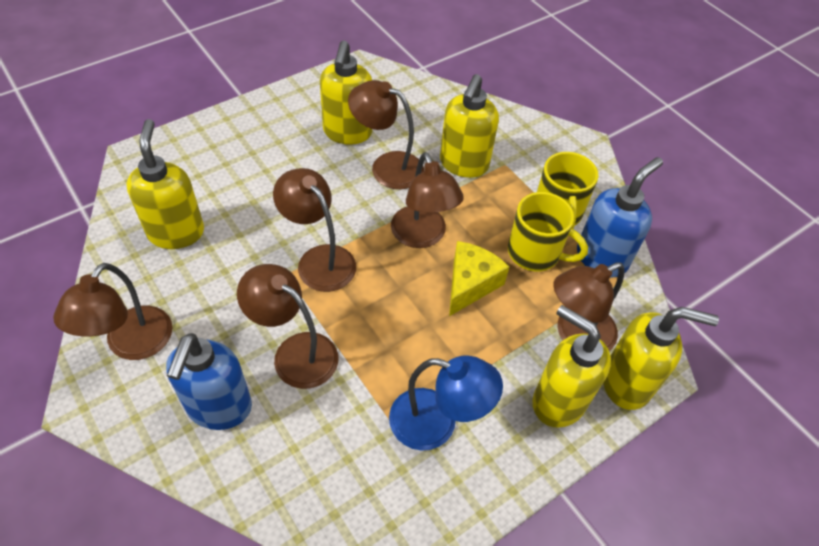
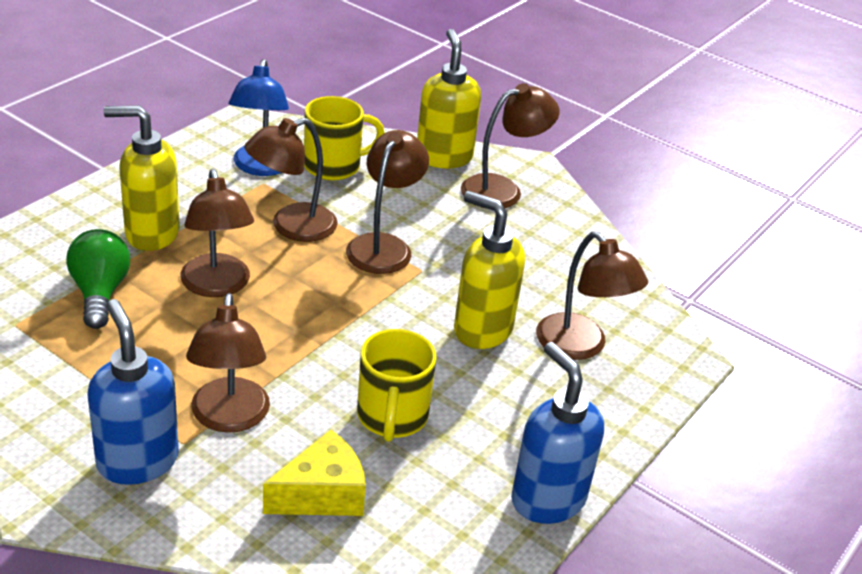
green light bulb: none = 0 -> [66,229,130,329] = 1
yellow soap dispenser: [127,119,204,249] [320,41,373,145] [440,74,499,178] [533,305,611,428] [603,307,719,410] = 5 -> [104,105,180,251] [417,29,481,168] [454,191,525,349] = 3

